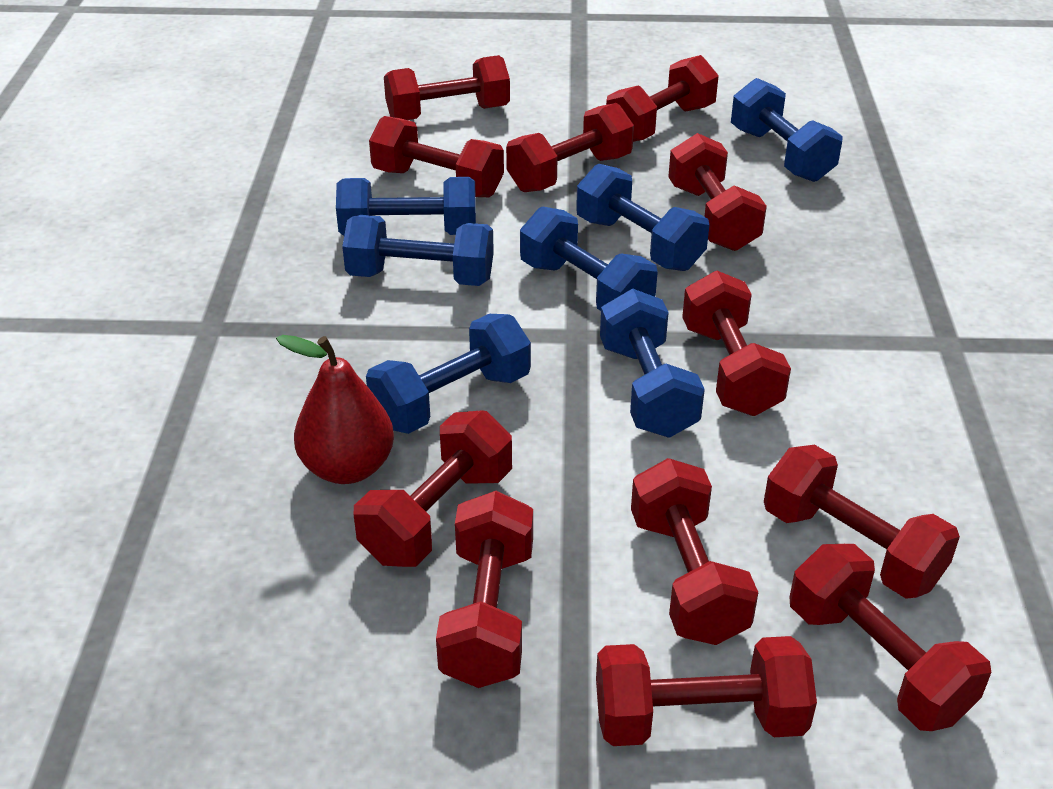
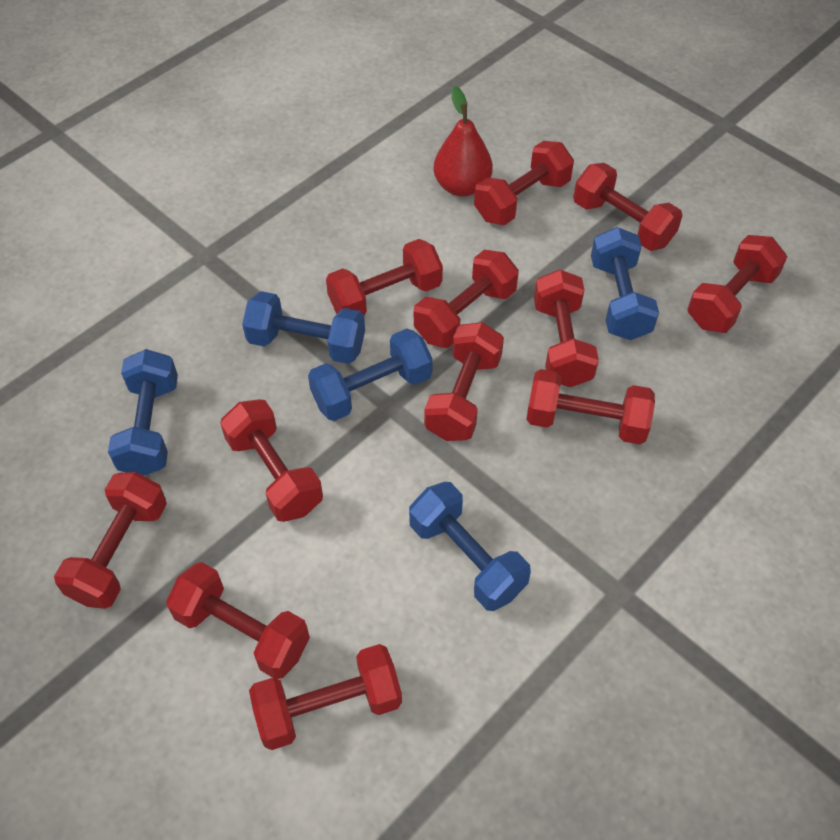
blue dumbbell: [336,177,476,236] [342,215,494,286] [366,314,531,434] [520,206,658,311] [576,164,709,271] [600,289,705,438] [731,78,843,182] = 7 -> [108,349,178,476] [242,291,365,364] [308,329,433,421] [409,482,531,611] [591,227,659,340] = 5

